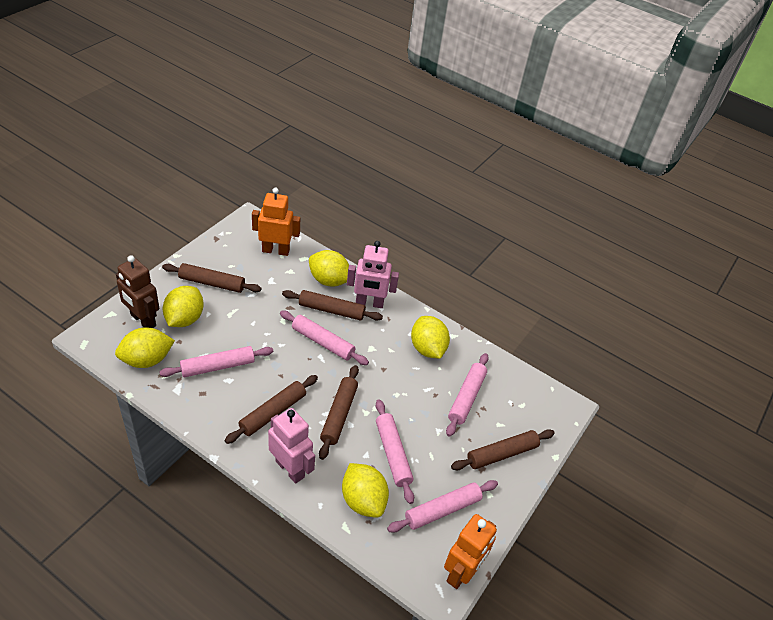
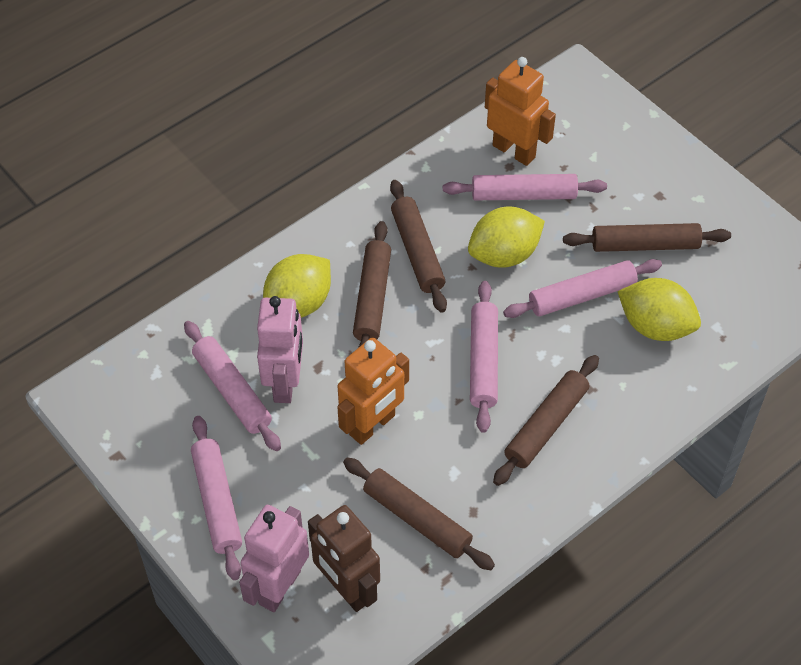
yellow lemon: [115,327,175,368] [162,286,204,327] [309,250,349,286] [342,463,389,518] [411,316,450,359] = 5 -> [263,254,331,318] [468,207,545,268] [617,278,701,341] = 3

